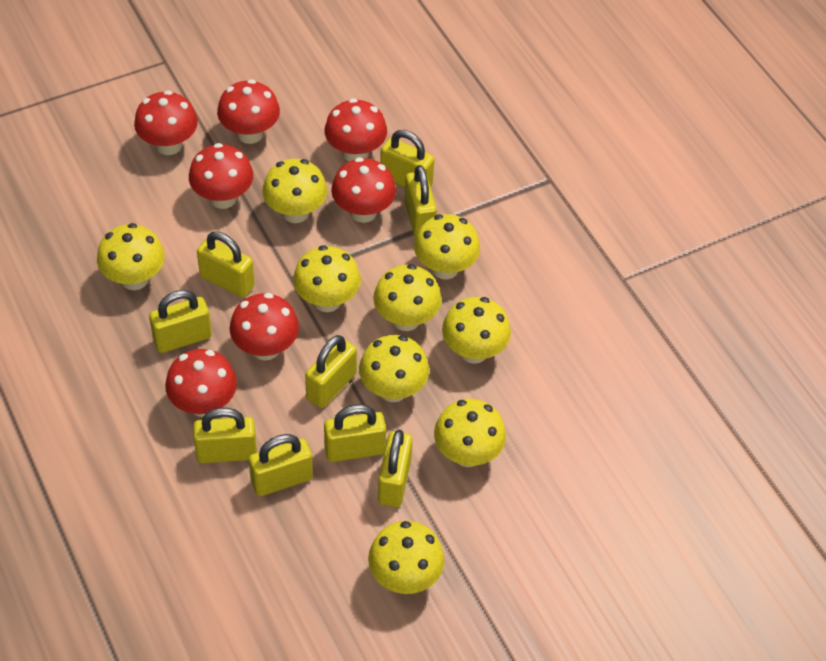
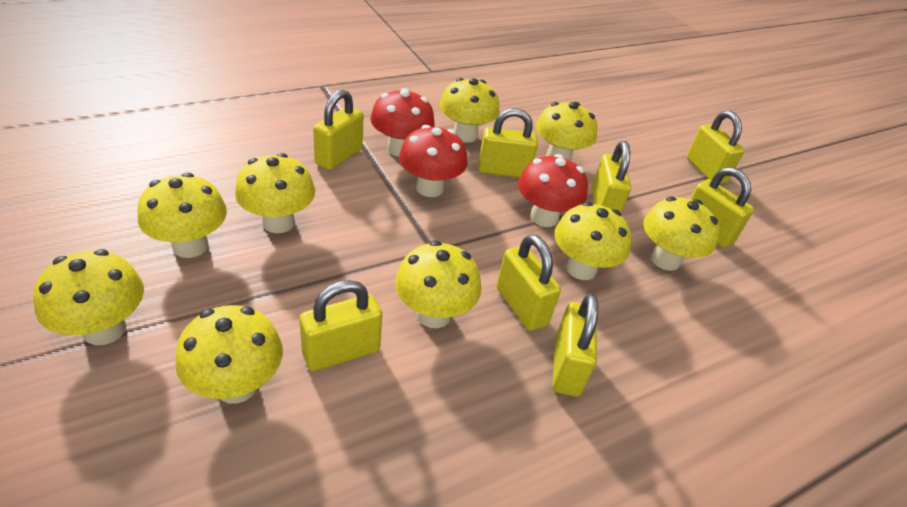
red mushroom: [134,90,198,155] [165,349,237,417] [189,143,253,209] [217,79,280,144] [230,293,299,361] [325,98,387,161] [331,157,396,223] = 7 -> [370,88,435,157] [399,125,468,197] [518,154,588,227] = 3
yellow padlock: [149,290,212,353] [193,408,257,463] [197,232,255,298] [249,434,313,496] [305,335,357,408] [324,404,386,462] [378,430,413,507] [380,130,434,187] [404,165,437,238] = 9 -> [299,280,382,371] [313,89,363,170] [478,108,538,178] [497,234,561,331] [552,293,598,397] [591,141,631,213] [687,111,744,184] [690,167,754,248] = 8

